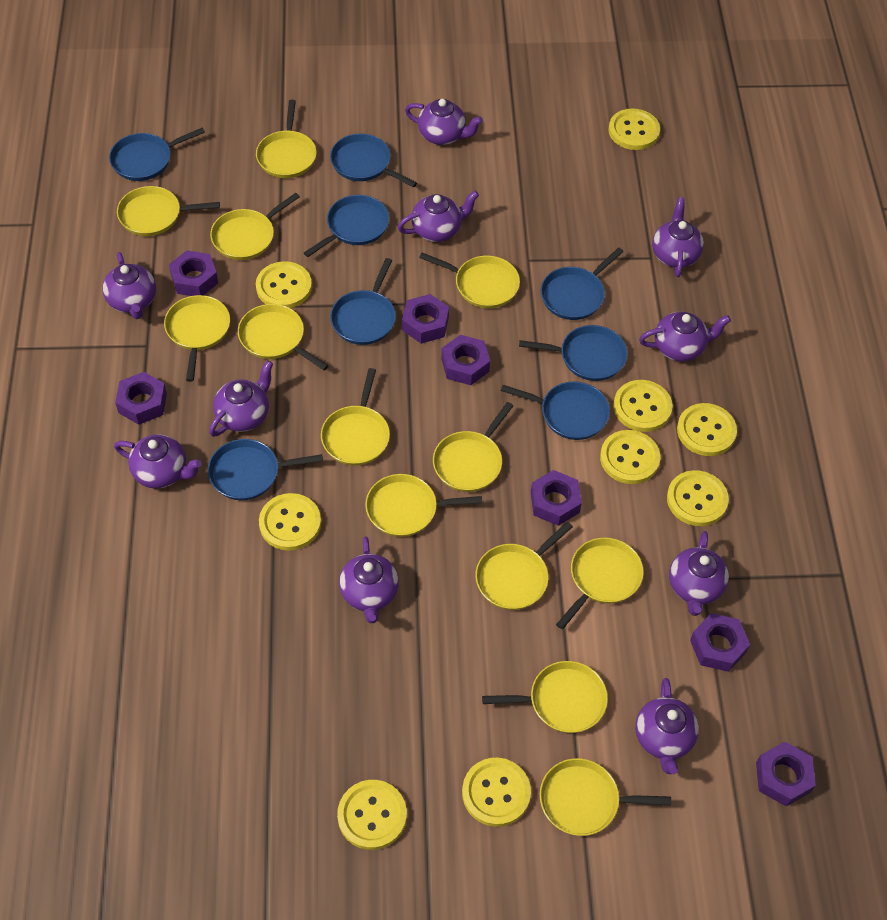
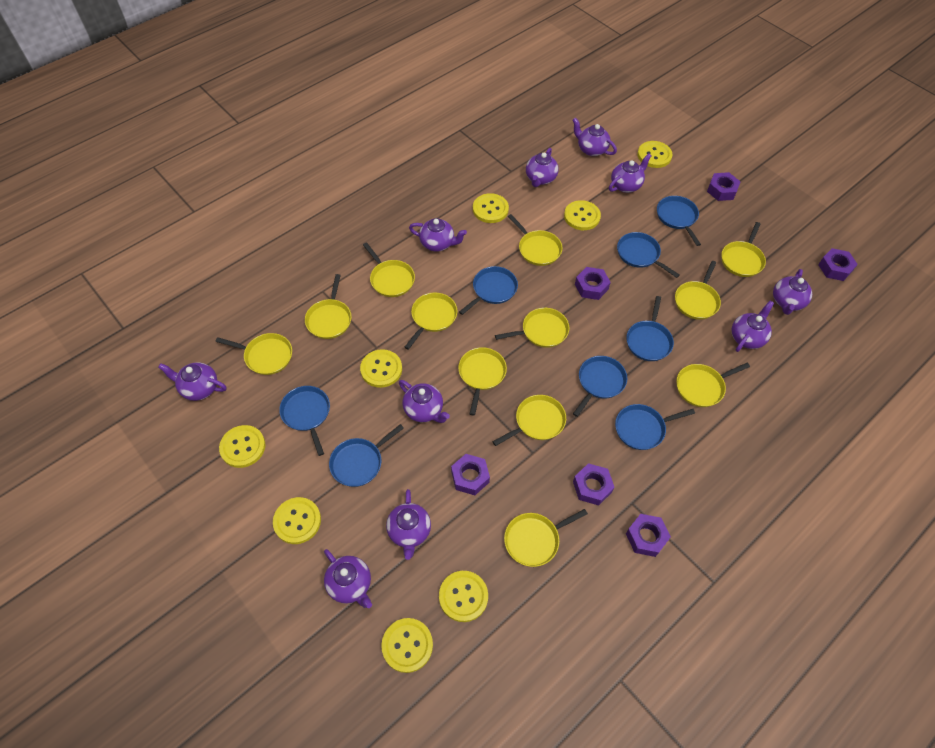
purple nut: [115,372,167,425] [169,250,218,296] [402,294,449,344] [441,335,490,385] [531,470,582,526] [690,613,750,672] [756,742,816,806] = 7 -> [451,454,490,495] [573,463,615,506] [575,267,611,300] [626,514,671,557] [707,172,741,201] [818,248,858,281] = 6
yellow button: [256,261,312,308] [259,493,321,551] [337,780,407,850] [462,758,531,827] [600,430,661,484] [609,109,660,150] [613,380,673,432] [667,470,729,526] [677,403,737,456] = 9 -> [219,425,265,468] [273,497,321,544] [360,349,402,388] [381,618,433,673] [439,571,488,622] [473,193,509,223] [564,200,601,230] [637,141,673,168] = 8
yellow pan: [117,186,220,236] [164,295,230,382] [210,193,300,260] [238,304,329,370] [256,100,317,178] [321,368,390,466] [365,474,482,537] [419,252,520,308] [433,402,513,492] [475,522,573,610] [482,661,608,733] [540,758,671,836] [556,537,644,629] = 13 -> [216,333,292,375] [305,274,351,339] [363,242,415,297] [405,293,458,350] [458,347,507,416] [492,395,566,446] [495,308,569,348] [504,509,588,567] [508,214,562,266] [675,261,721,320] [676,363,750,407] [721,222,766,277] = 12

